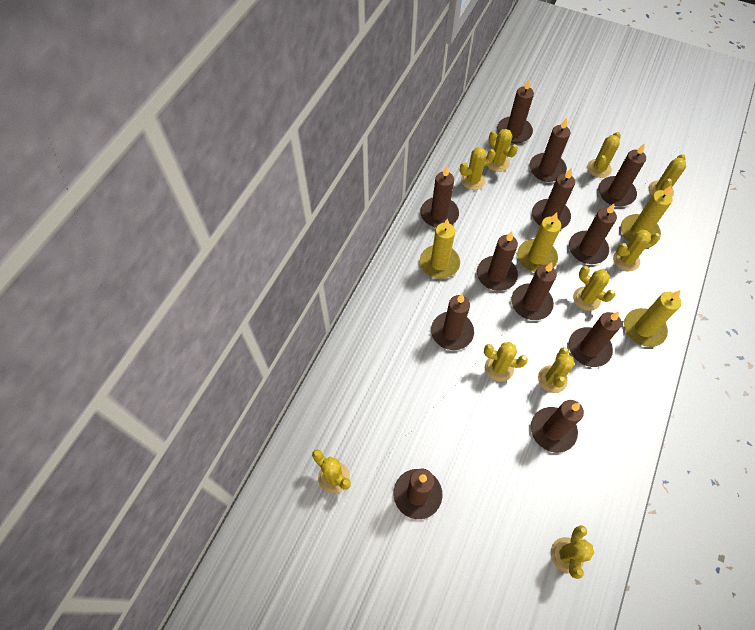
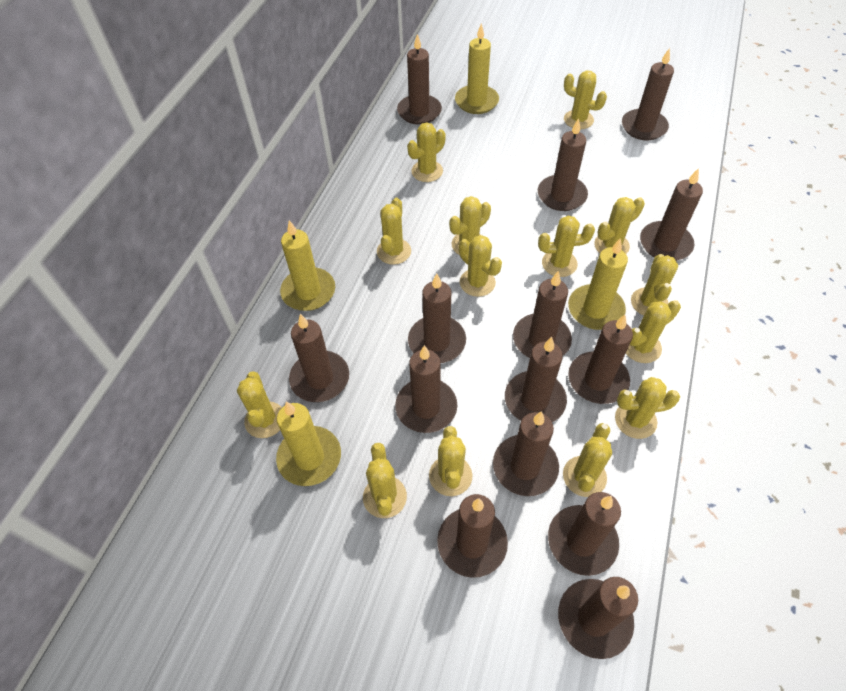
brown candle: [393,469,442,519] [420,166,459,228] [431,294,474,350] [477,231,518,291] [497,78,534,144] [511,262,557,320] [530,118,570,182] [531,400,584,453] [532,168,575,229] [569,204,617,264] [569,312,621,367] [598,143,646,207] = 12 -> [289,314,349,402] [395,345,457,433] [397,34,442,125] [408,274,466,363] [437,494,508,578] [493,411,559,496] [505,337,567,422] [513,271,572,358] [538,118,588,211] [548,492,621,576] [558,577,638,659] [568,315,633,404] [622,48,674,140] [640,168,703,261] = 14
yellow cactus: [312,449,351,494] [460,147,496,190] [484,342,528,382] [487,129,518,172] [538,347,575,393] [551,525,594,579] [573,266,615,311] [587,132,621,178] [613,230,660,271] [649,154,686,197] = 10 -> [237,371,282,438] [363,443,407,518] [377,198,411,265] [407,122,446,182] [429,426,472,496] [449,196,491,255] [459,235,502,297] [538,215,595,277] [563,423,612,497] [564,71,607,129] [594,197,645,254] [615,377,680,439] [626,300,681,363] [631,254,678,316] = 14

